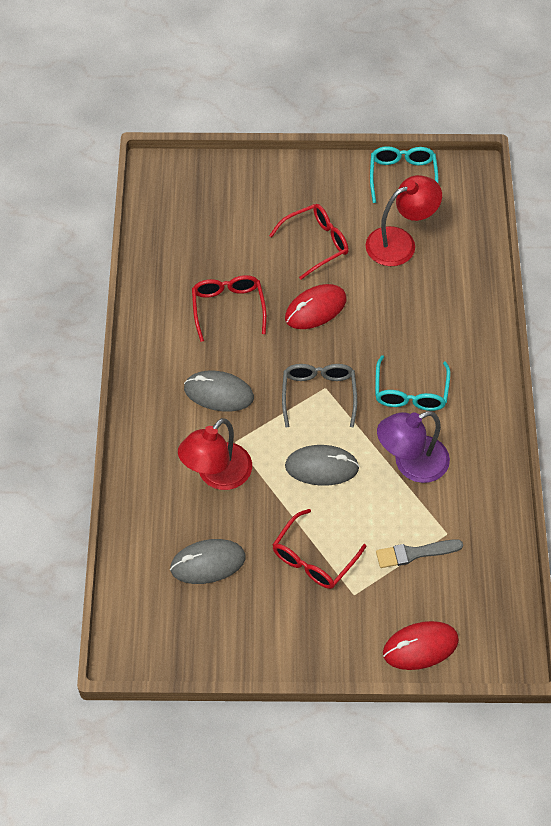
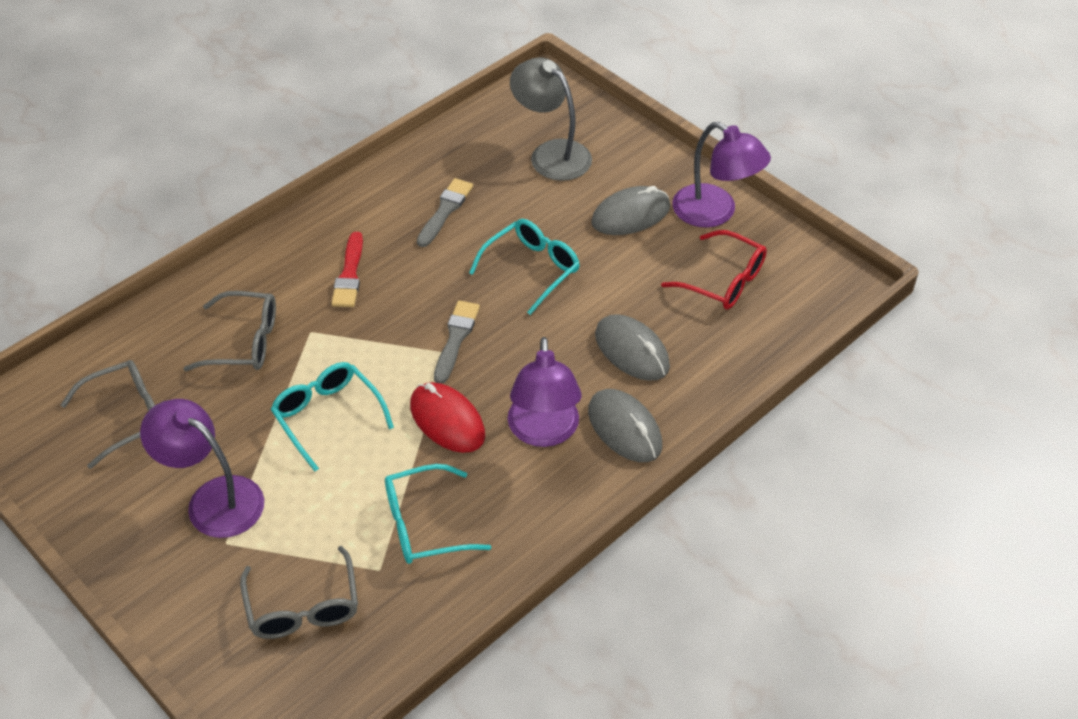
grey brush: [376,539,463,568] = 1 -> [417,178,473,247] [434,300,480,384] = 2
grey glasses: [282,364,357,428] = 1 -> [61,360,155,469] [183,291,276,371] [240,546,358,639] = 3
grey lamp: none = 0 -> [510,57,592,181] = 1
purple lamp: [377,411,450,483] = 1 -> [140,399,264,538] [508,337,582,447] [672,122,771,228] = 3
red brush: none = 0 -> [331,232,363,307] = 1
red glasses: [192,275,267,342] [269,204,349,280] [272,509,367,589] = 3 -> [661,230,767,310] = 1
red lamp: [178,418,252,490] [366,175,442,266] = 2 -> none = 0
red mouse: [285,284,346,329] [383,621,459,670] = 2 -> [410,382,485,453] = 1
turquoise glasses: [370,146,439,203] [375,355,451,411] = 2 -> [271,362,394,472] [385,464,491,564] [469,219,580,315] = 3

